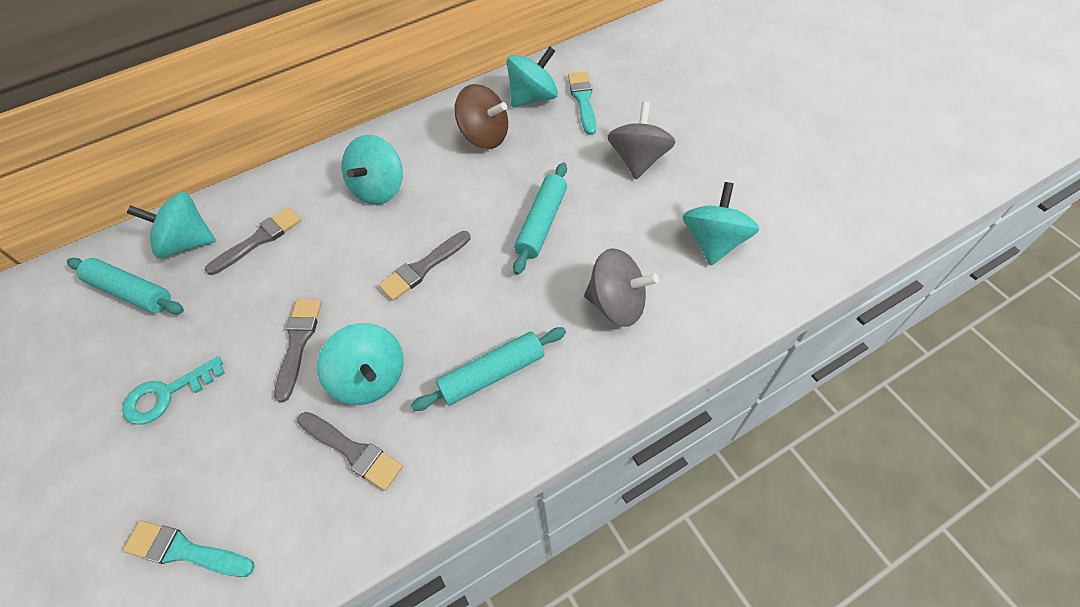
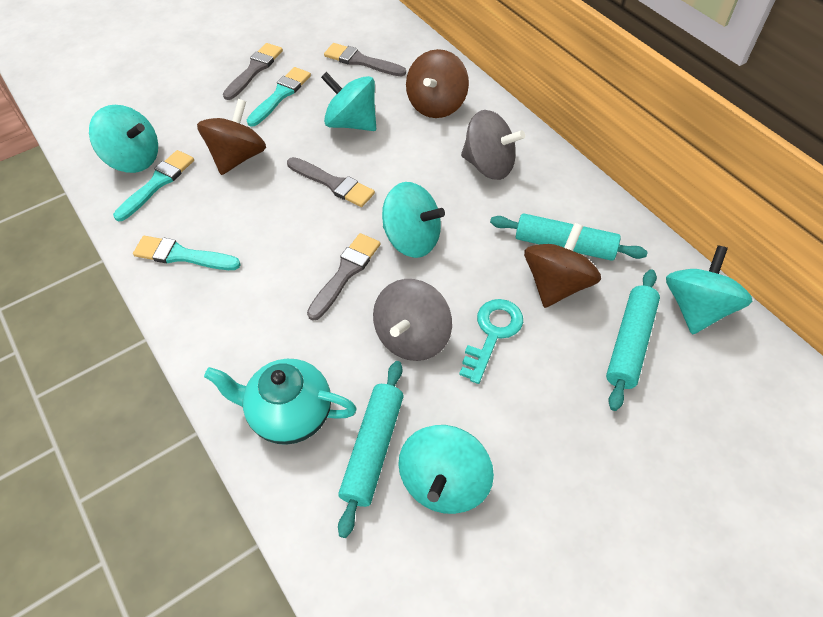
brown spinning top: [454,84,508,149] = 1 -> [197,99,266,175] [406,49,469,118] [524,223,601,308] = 3
turquoise brush: [123,521,255,577] [568,71,596,135] = 2 -> [113,150,194,221] [133,236,241,270] [247,67,311,127] = 3
turquoise teapot: none = 0 -> [204,359,357,445] = 1

